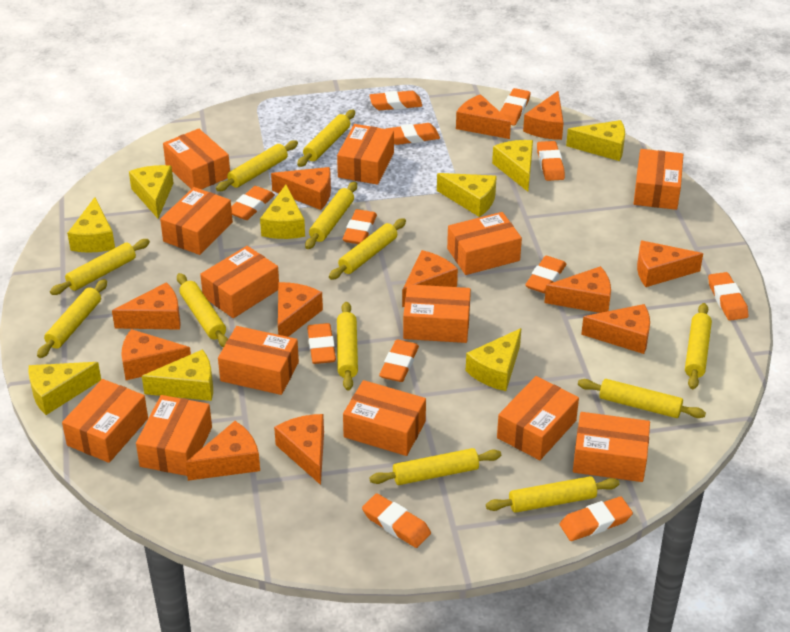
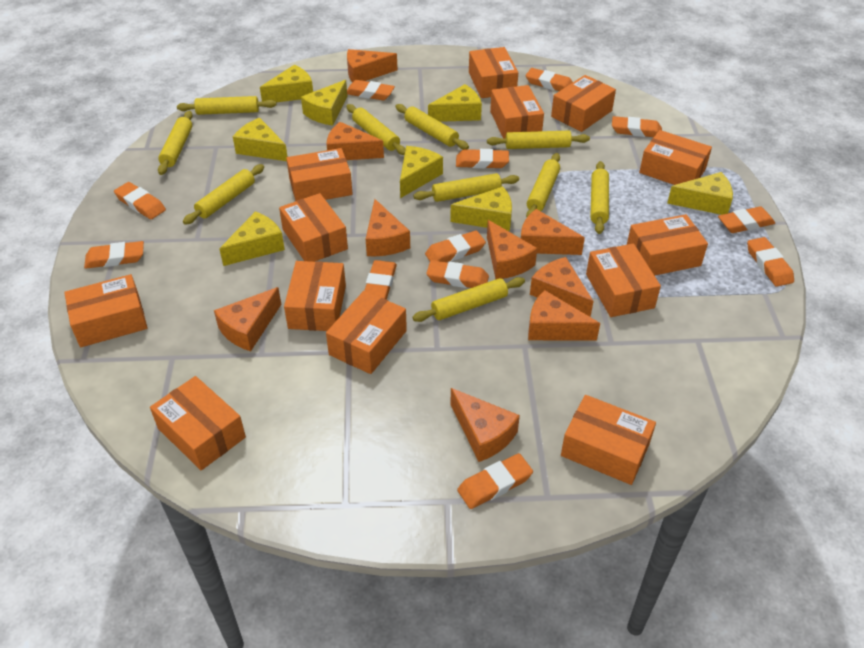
orange cheese: [112,282,181,330] [121,329,191,380] [185,421,260,481] [271,167,331,210] [274,414,324,485] [278,282,323,337] [402,250,458,307] [456,94,511,139] [523,91,564,140] [544,266,611,313] [581,304,650,354] [637,240,703,287] = 12 -> [214,287,281,351] [326,122,384,160] [347,49,397,82] [366,199,410,256] [450,388,520,462] [487,220,537,279] [521,209,585,255] [528,290,600,341] [530,257,594,317] = 9
yellow cheese: [28,362,101,415] [67,197,115,253] [129,165,173,218] [142,349,213,401] [260,185,305,239] [437,173,497,217] [466,328,521,391] [492,140,533,192] [566,120,625,161] = 9 -> [219,211,285,266] [233,118,287,161] [260,64,313,102] [301,80,348,126] [400,146,443,198] [428,84,482,122] [450,186,512,231] [667,172,733,215] = 8
yellow rolling pin: [37,279,107,358] [50,239,150,295] [177,273,228,347] [216,140,298,191] [297,110,355,167] [305,182,357,249] [329,218,406,280] [337,302,358,390] [369,448,501,485] [486,476,619,513] [578,379,706,418] [685,303,712,389] = 12 -> [158,111,193,175] [177,96,277,115] [183,164,264,225] [347,104,406,155] [396,104,469,150] [412,277,525,322] [413,173,519,202] [487,131,590,149] [526,153,560,217] [590,161,609,234] = 10

